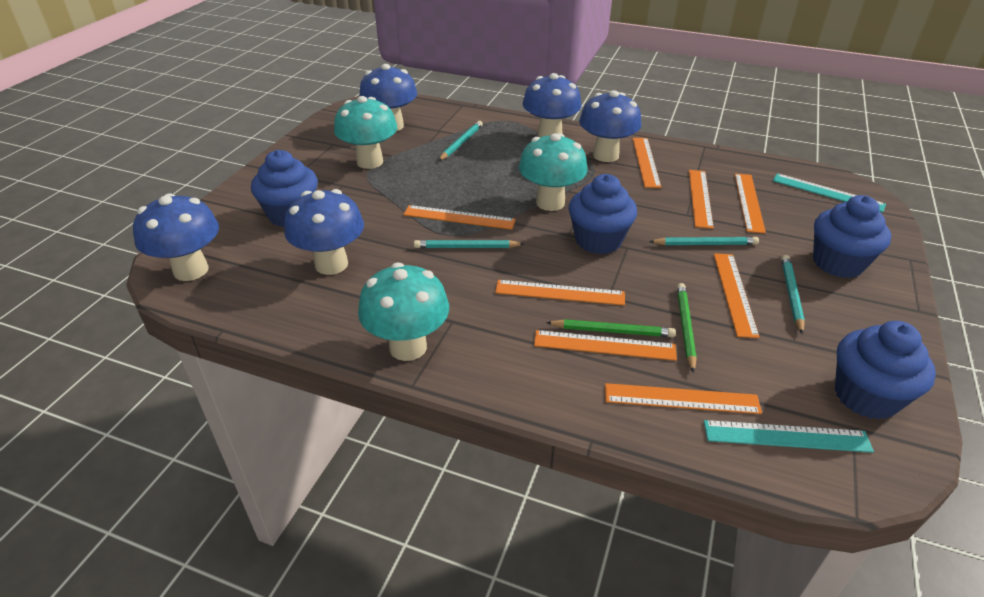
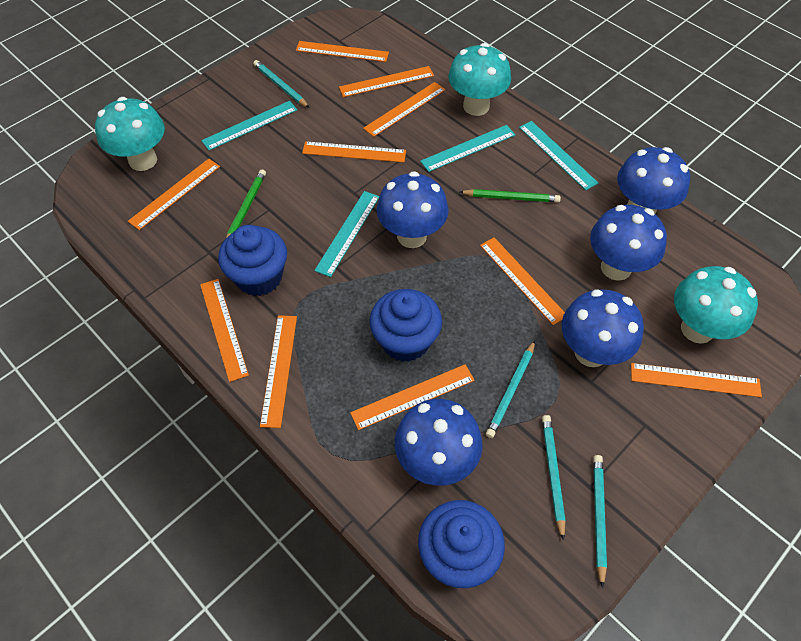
blue cupcake: [251,150,318,227] [569,174,637,254] [813,195,891,278] [835,321,936,420] = 4 -> [218,225,287,296] [370,289,442,362] [418,500,505,588] = 3
orange ruler: [403,205,516,230] [495,280,625,306] [534,330,677,361] [605,383,762,414] [632,138,661,188] [689,170,714,229] [714,253,760,338] [735,173,766,234] = 8 -> [128,159,220,230] [200,279,249,382] [260,315,297,428] [296,41,389,62] [302,141,406,162] [339,66,434,97] [350,364,475,430] [363,82,445,137] [480,237,565,325] [631,363,762,397] = 10
turquoise ruler: [704,420,874,453] [773,173,886,212] = 2 -> [201,101,297,150] [314,191,379,277] [420,125,515,172] [519,121,598,190] = 4

